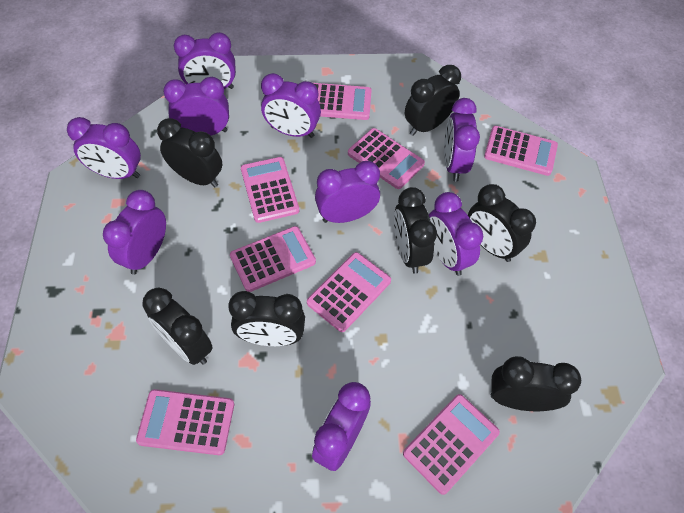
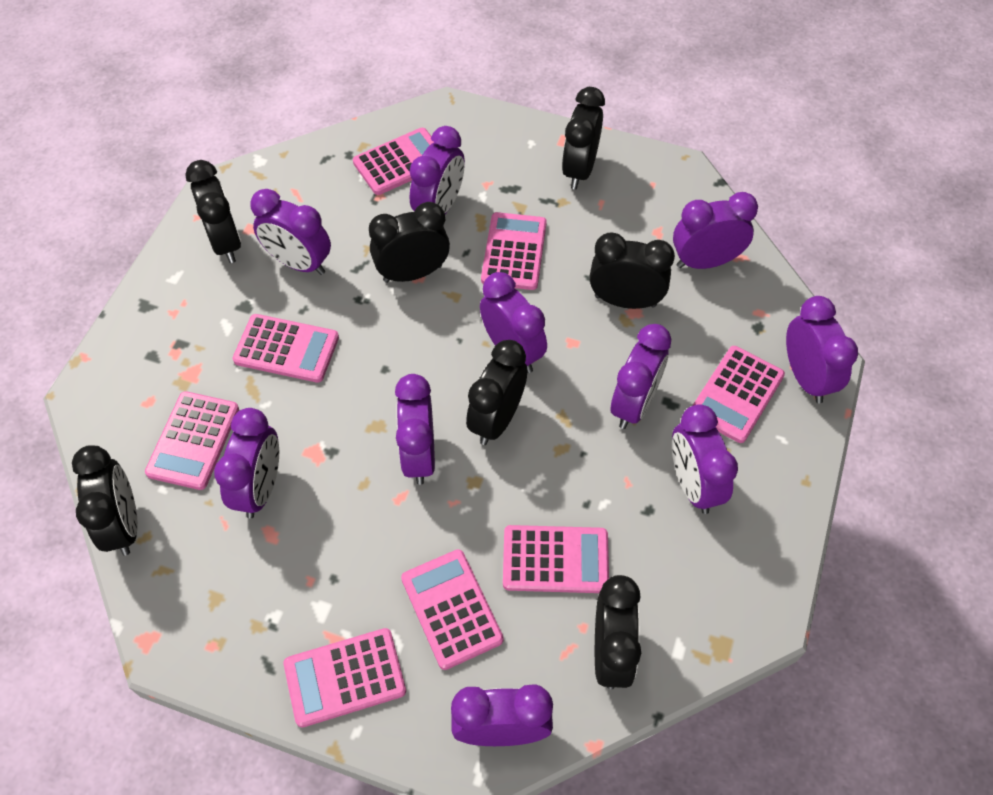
purple clock: [67,117,141,179] [103,190,166,275] [163,77,229,136] [174,32,236,89] [261,73,321,138] [312,382,371,471] [315,161,380,223] [429,192,483,276] [444,98,480,182] = 9 -> [214,408,279,518] [250,189,331,275] [395,374,435,485] [410,126,465,214] [451,684,553,746] [480,272,547,373] [611,324,671,429] [672,404,738,514] [673,192,758,269] [786,296,858,403] = 10

